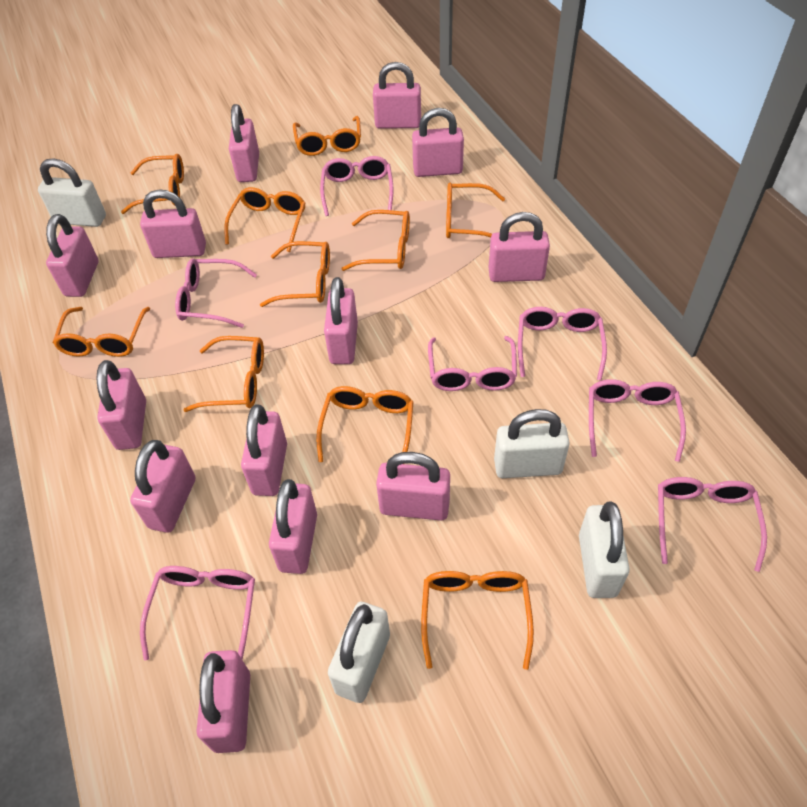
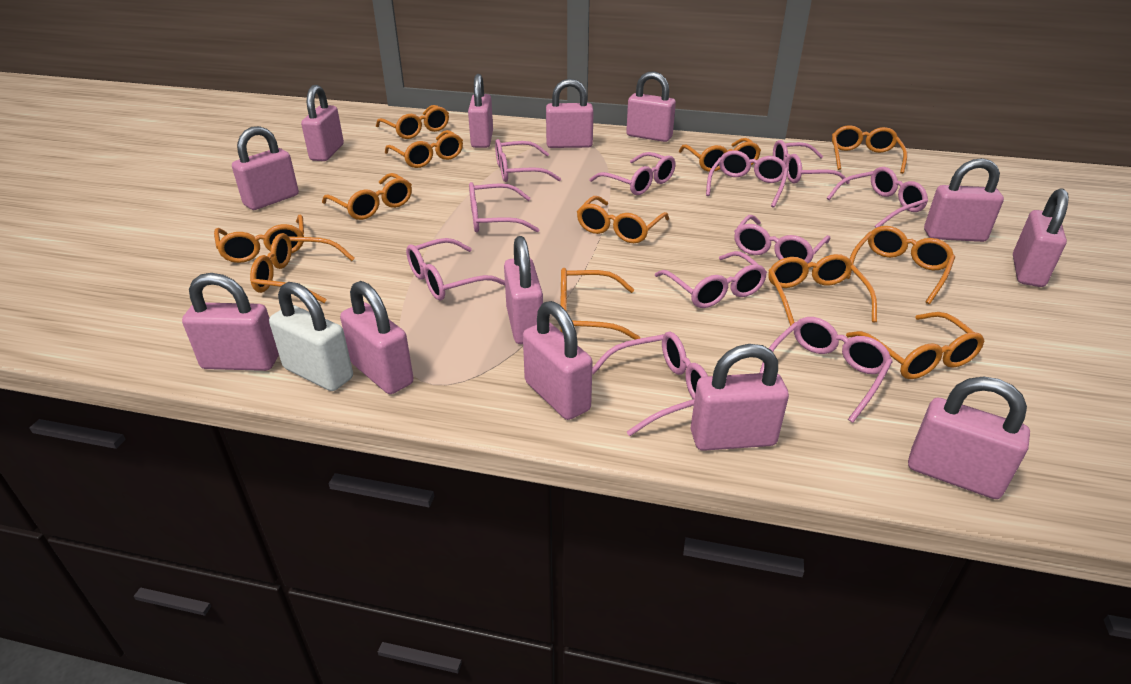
orange glasses: [53,307,150,357] [121,154,184,214] [184,336,264,412] [224,187,306,252] [260,241,330,307] [293,116,361,156] [316,386,414,462] [341,210,410,271] [421,571,534,670] [446,183,505,238] = 10 -> [214,214,304,263] [250,233,355,303] [322,173,412,220] [376,105,449,139] [385,130,463,168] [560,268,640,340] [577,196,669,243] [679,138,761,172] [768,254,877,326] [832,125,907,174] [846,226,955,304] [846,312,984,379] = 12
pink glasses: [140,566,255,660] [175,258,257,328] [320,156,393,216] [428,336,517,391] [518,307,607,380] [589,379,686,462] [658,477,767,572] = 7 -> [406,238,505,301] [469,182,539,232] [495,139,561,182] [589,152,675,195] [592,332,708,436] [655,251,767,308] [706,150,788,208] [734,215,830,264] [760,317,893,423] [773,140,850,184] [826,167,928,228] = 11
white padlock: [38,158,106,227] [328,602,390,703] [494,409,570,478] [579,502,630,598] = 4 -> [269,282,353,391] = 1

